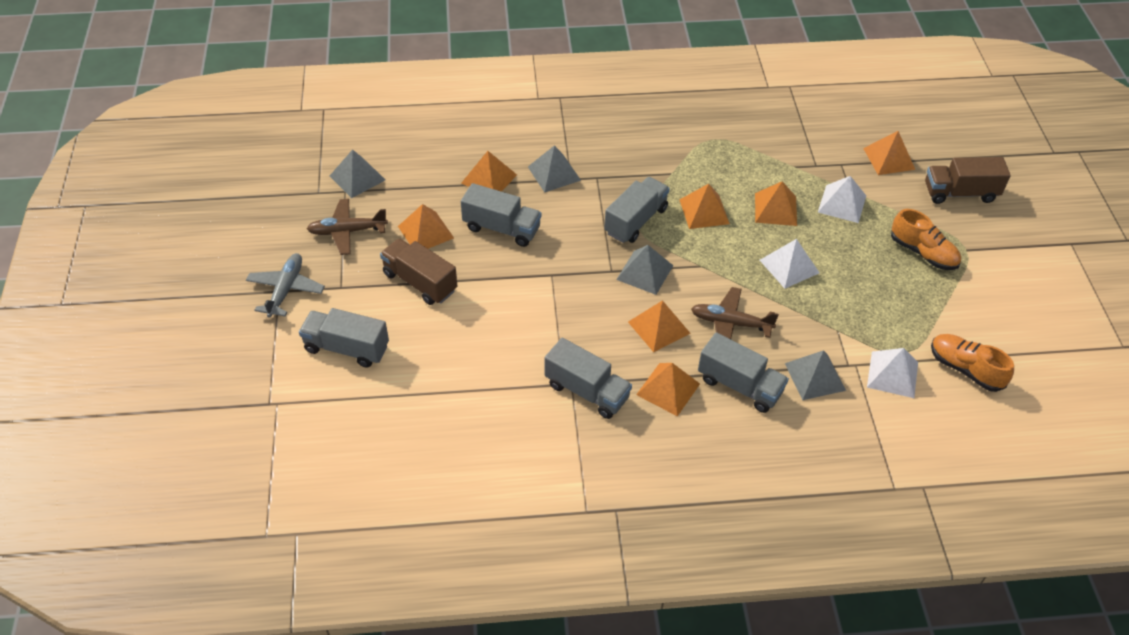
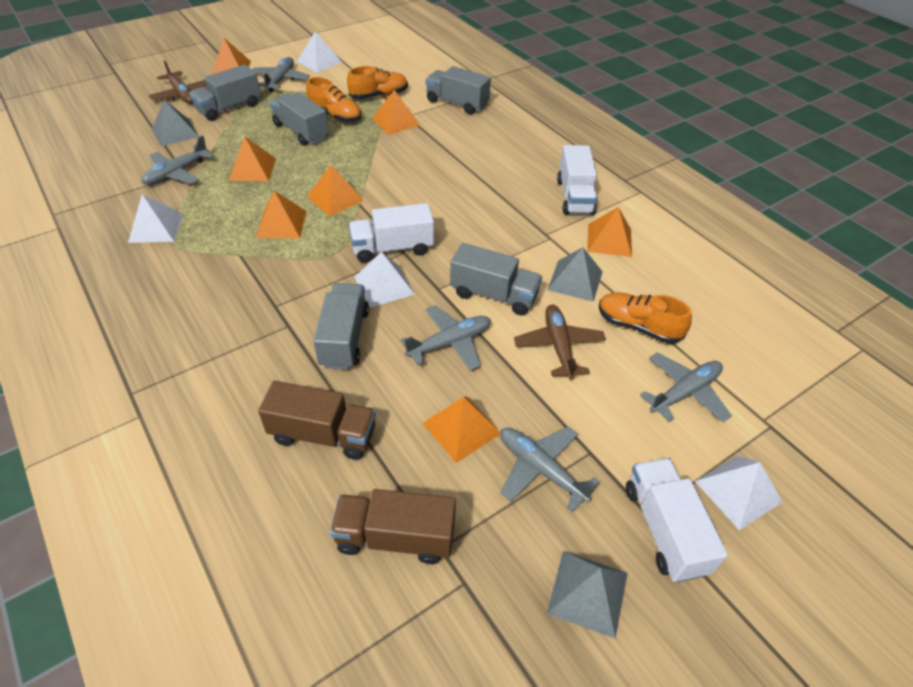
grey plane: [246,253,325,318] = 1 -> [141,135,213,185] [252,57,310,92] [401,305,491,370] [500,426,600,512] [640,352,732,422] = 5
grey pyramid: [330,150,385,198] [528,145,581,193] [616,245,673,295] [785,350,846,400] = 4 -> [152,100,199,146] [547,551,628,639] [548,247,603,302] = 3
orange shoe: [891,209,961,270] [931,334,1014,392] = 2 -> [306,77,361,122] [347,66,408,99] [599,292,692,344] = 3
white pyramid: [760,239,820,289] [818,176,866,223] [867,348,918,398] = 3 -> [128,194,183,243] [297,31,342,72] [354,252,415,308] [695,456,783,530] = 4
white truck: none = 0 -> [349,203,434,263] [557,145,597,215] [626,458,728,583] = 3

